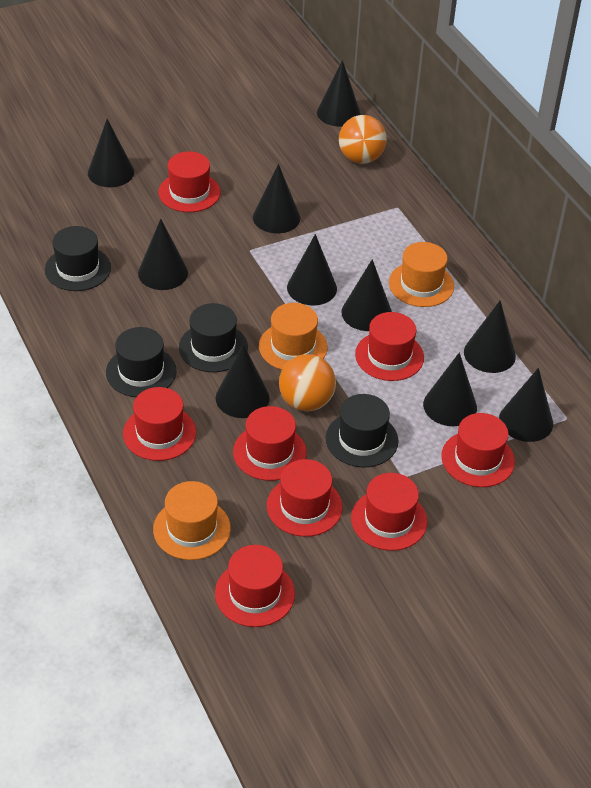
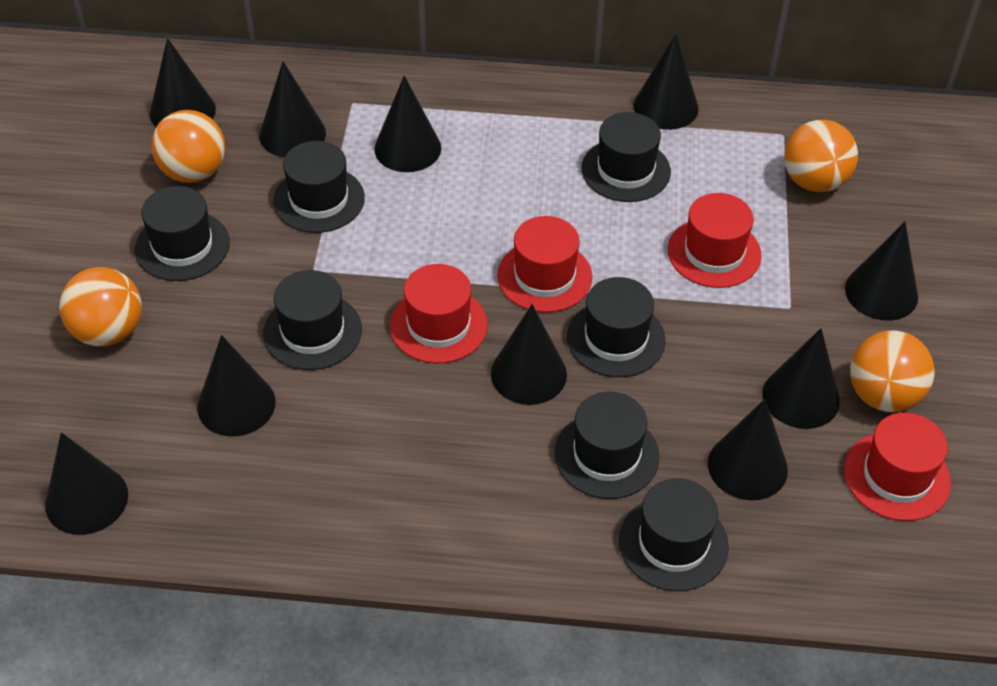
black hat: [45,226,111,291] [106,327,176,397] [179,303,248,372] [326,394,398,467] = 4 -> [135,186,230,281] [263,270,362,370] [273,141,365,233] [555,392,660,499] [567,277,666,377] [581,112,671,202] [619,478,729,591] = 7
orange ball: [279,354,336,411] [339,115,387,164] = 2 -> [59,267,142,346] [151,110,225,183] [784,120,858,192] [850,330,934,412] = 4
orange hat: [153,481,231,560] [259,303,327,370] [389,242,454,307] = 3 -> none = 0
red hat: [123,387,196,461] [158,151,221,212] [215,545,295,627] [233,406,307,481] [267,459,343,537] [351,473,427,551] [355,312,424,381] [441,413,515,487] = 8 -> [390,264,488,363] [497,216,592,313] [668,193,762,288] [844,413,951,521] = 4

